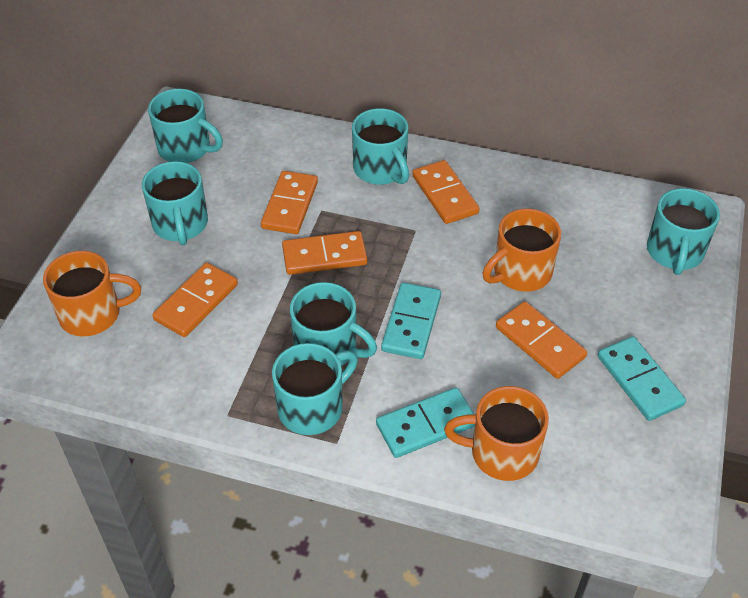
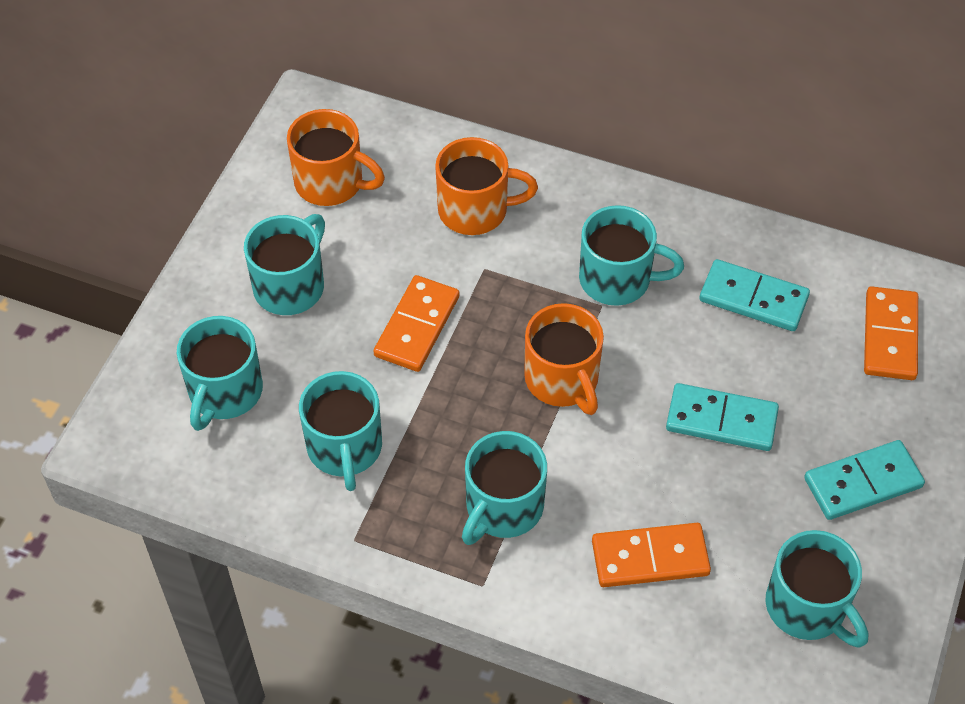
orange domino: [152,263,238,337] [261,171,318,234] [282,231,367,275] [412,160,479,224] [496,301,587,379] = 5 -> [374,275,459,372] [592,523,711,587] [864,286,918,380] = 3

